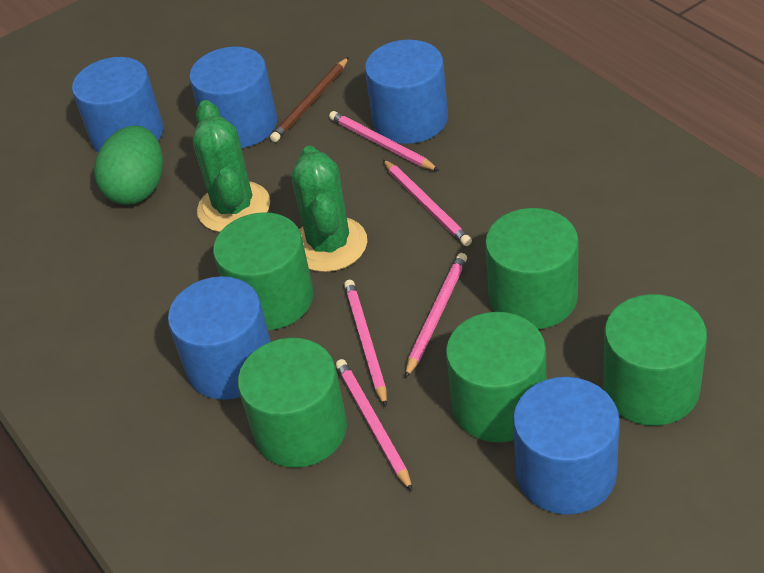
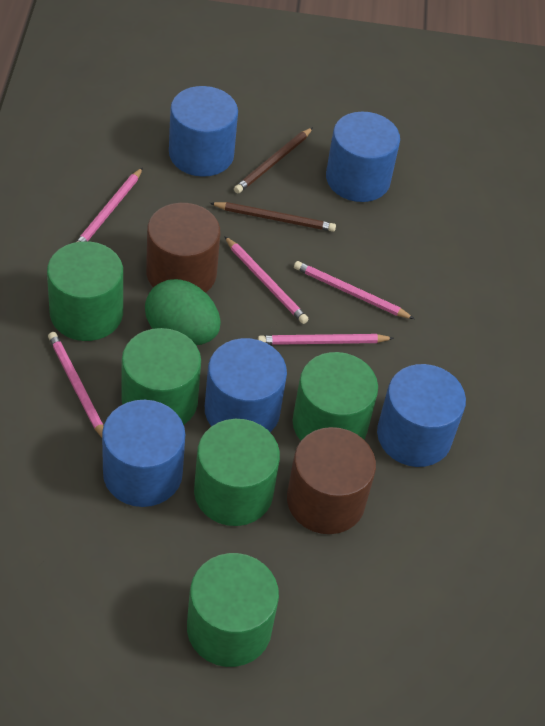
brown cylinder: none = 0 -> [146,203,220,293] [287,427,376,534] = 2
brown pencil: [270,57,349,142] = 1 -> [210,202,336,232] [234,127,313,193] = 2
green cactus: [193,100,270,232] [292,146,367,272] = 2 -> none = 0

